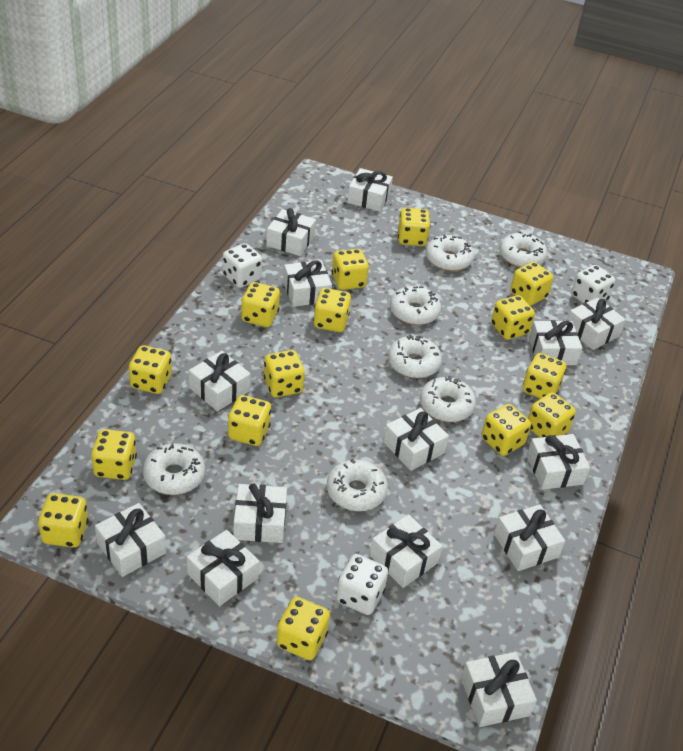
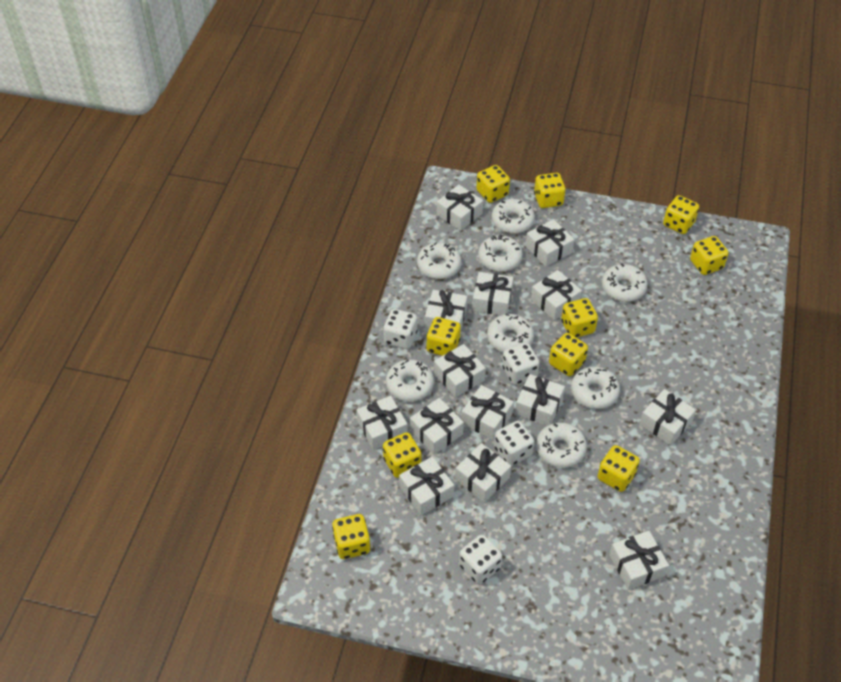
white dice: [223,243,262,288] [336,554,388,615] [572,265,615,303] = 3 -> [383,309,418,349] [459,535,502,584] [494,421,534,466] [502,343,540,385] = 4
white donut: [143,443,205,495] [327,459,388,511] [388,334,442,378] [390,286,441,325] [420,376,476,422] [426,235,474,271] [499,231,547,268] = 7 -> [386,359,434,402] [417,242,461,279] [478,235,523,272] [487,313,534,353] [492,199,535,234] [536,422,587,468] [571,366,620,409] [602,263,648,302] = 8
yellow dice: [38,493,89,548] [91,429,137,480] [129,345,172,394] [228,395,271,446] [241,282,280,327] [264,350,305,397] [276,597,330,660] [313,288,351,332] [332,249,369,290] [398,208,430,246] [481,404,531,456] [491,295,535,340] [510,262,553,306] [523,353,566,399] [528,392,576,438] = 15 -> [332,514,371,559] [383,432,421,478] [426,317,461,356] [476,165,510,203] [534,173,566,208] [549,333,588,376] [561,298,598,338] [598,445,640,492] [663,195,699,234] [690,236,729,275] = 10

